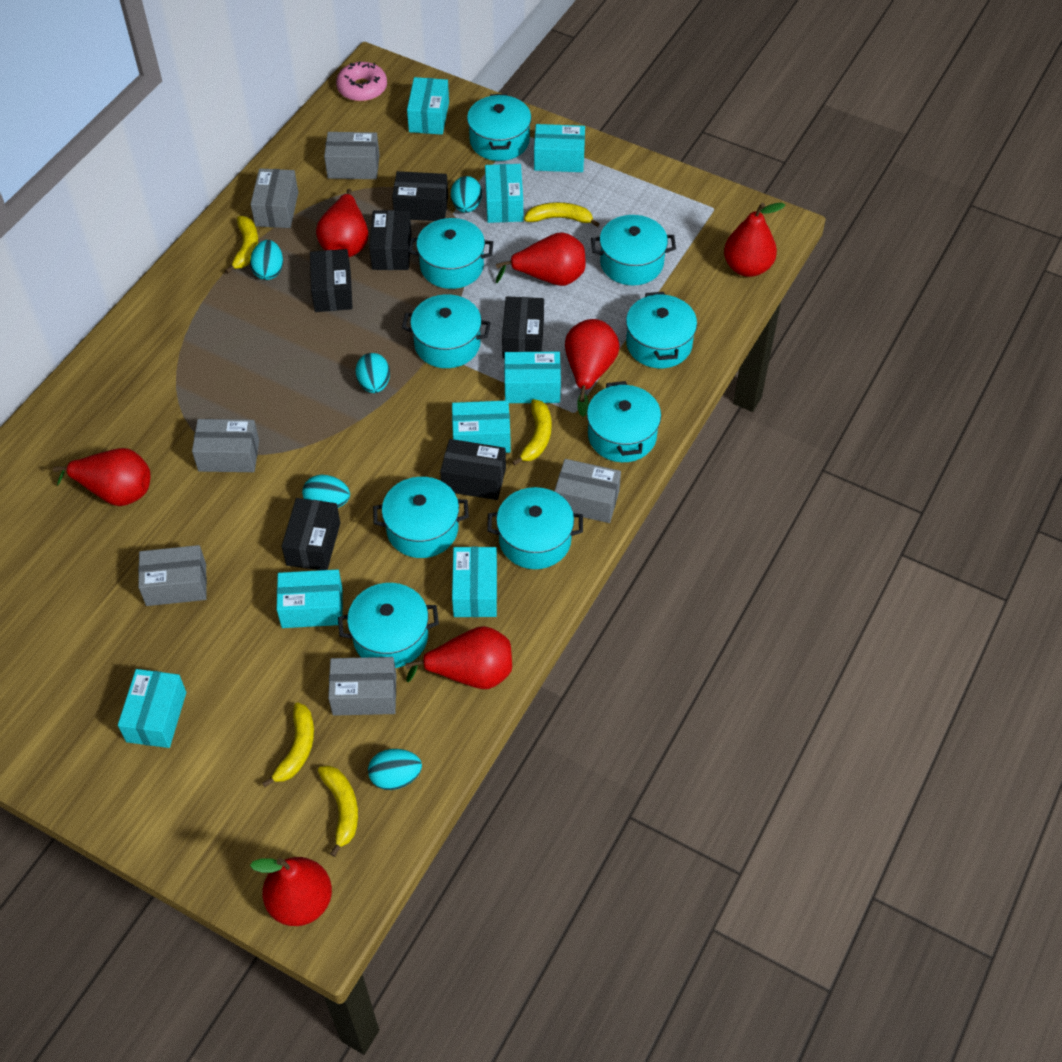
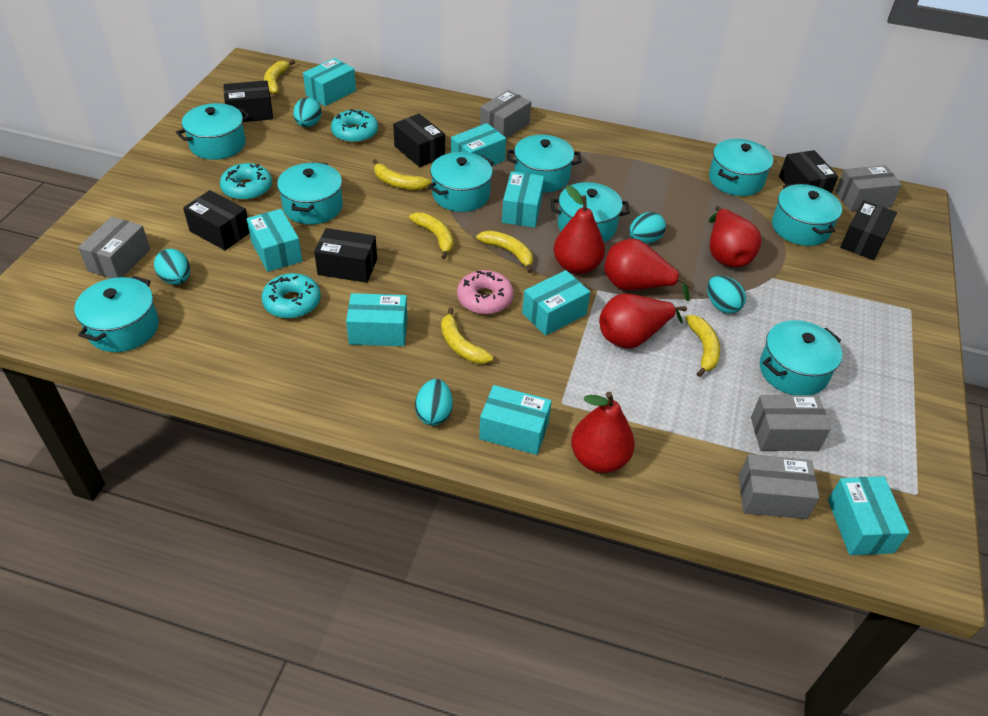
grey box: [138,545,207,606] [192,419,259,472] [250,168,298,228] [324,132,379,179] [328,657,396,716] [554,459,621,523] = 6 -> [78,216,150,278] [480,90,531,139] [739,454,820,519] [751,395,831,451] [835,165,902,211] = 5
red pear: [53,448,151,506] [250,857,332,926] [316,189,368,257] [405,626,512,689] [496,232,585,286] [565,319,620,417] [724,203,785,277] = 7 -> [554,185,605,274] [571,392,635,473] [599,293,687,349] [604,239,693,301] [709,206,761,267] = 5
turquoise donut: none = 0 -> [220,163,272,200] [262,273,321,319] [331,109,378,143] = 3
yellow banana: [225,216,258,274] [262,703,314,787] [318,766,358,857] [512,399,552,466] [524,202,600,227] = 5 -> [264,60,295,94] [373,159,431,190] [409,212,453,259] [441,307,493,364] [476,230,533,273] [685,315,720,377] = 6

